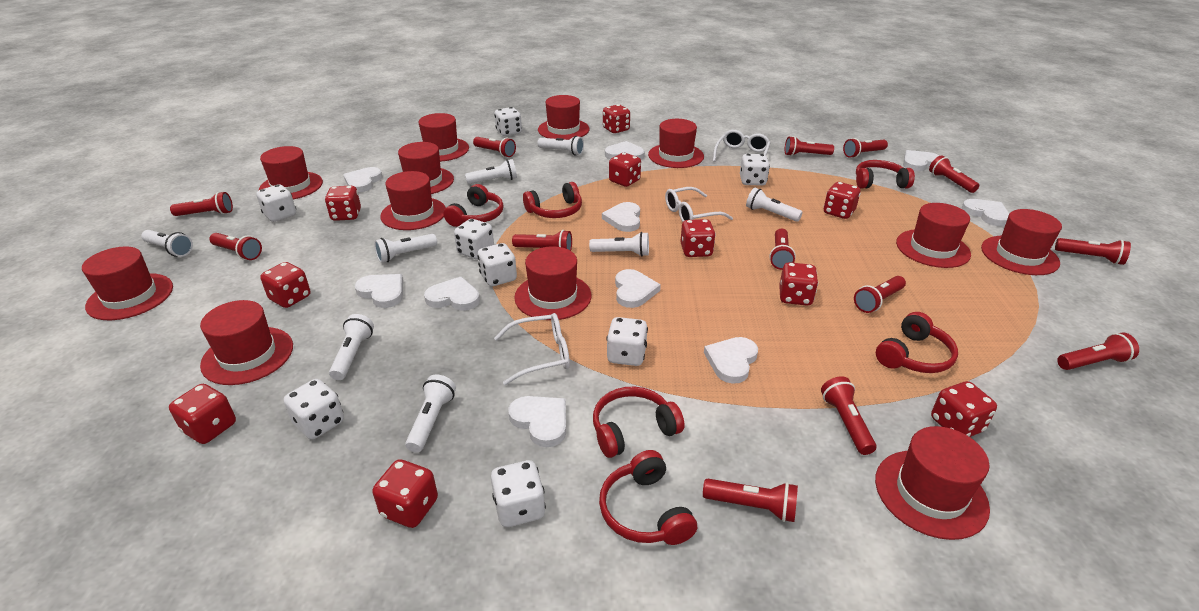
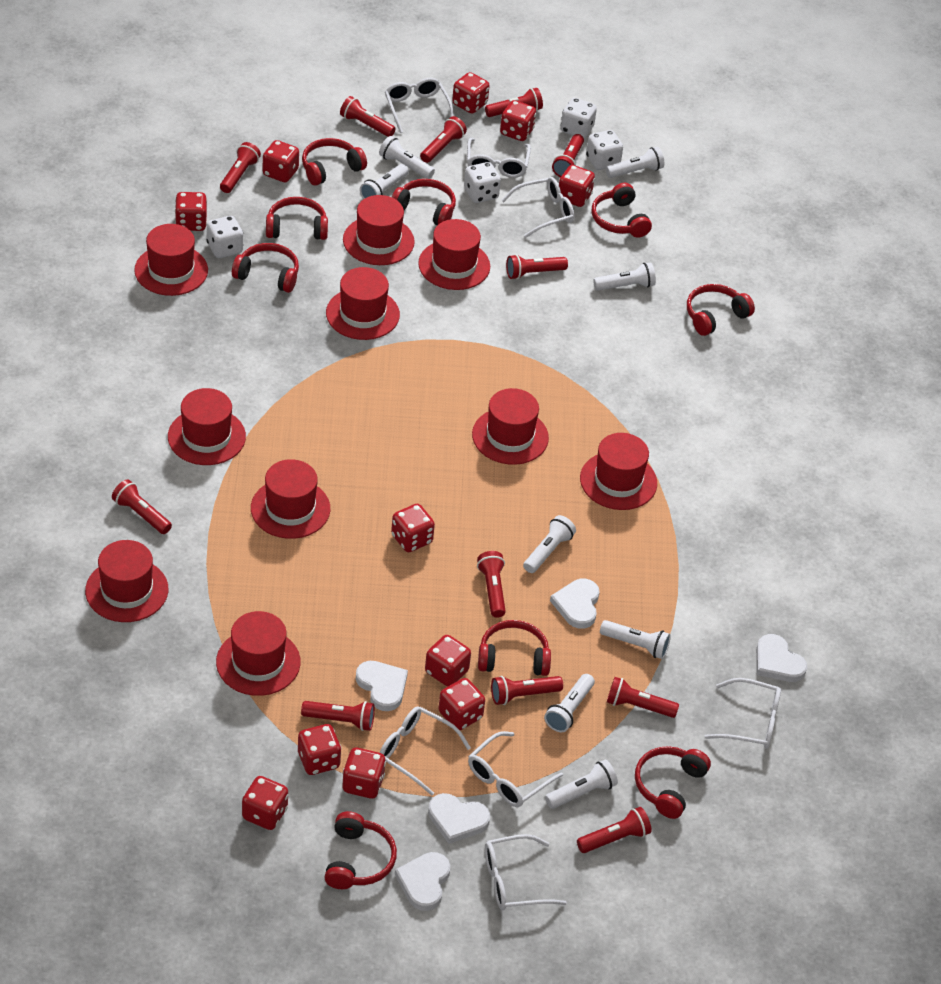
red dice: [169,384,236,444] [260,262,310,308] [325,186,361,221] [372,459,438,528] [603,104,630,133] [609,153,641,187] [680,219,716,257] [779,262,818,306] [824,182,861,219] [931,381,997,437] = 10 -> [175,192,207,231] [242,776,288,830] [263,140,299,182] [298,724,342,775] [343,748,386,799] [391,504,435,552] [425,635,471,687] [438,678,485,730] [452,72,490,113] [500,100,536,141] [559,165,595,207] = 11
red flashlight: [170,192,233,216] [209,233,262,260] [473,137,516,157] [512,230,572,251] [703,479,798,522] [769,229,796,270] [785,136,834,156] [821,376,876,455] [843,138,888,158] [854,276,906,313] [929,155,979,193] [1055,238,1131,265] [1057,333,1139,370] = 13 -> [112,479,172,534] [220,142,261,193] [301,701,375,731] [340,96,396,137] [420,116,467,163] [477,551,506,618] [485,88,543,117] [491,676,563,705] [506,254,568,279] [552,134,584,177] [577,807,652,853] [607,677,679,718] = 12
red hat: [82,247,173,320] [200,300,293,385] [259,146,323,199] [380,171,446,230] [398,142,454,194] [419,113,469,162] [514,246,591,320] [538,95,589,140] [648,119,704,168] [875,426,990,540] [896,203,971,268] [981,209,1062,275] = 12 -> [85,540,168,622] [134,224,208,296] [168,388,246,465] [216,611,300,696] [251,459,330,539] [326,267,400,340] [343,195,415,265] [418,219,490,290] [472,388,549,465] [580,433,657,510] = 10
red headphones: [444,184,504,227] [523,182,582,218] [593,387,684,458] [599,450,697,545] [856,160,915,189] [876,312,958,373] = 6 -> [232,243,299,293] [266,197,328,240] [302,138,367,186] [325,811,397,889] [392,179,456,225] [478,620,551,676] [591,183,652,238] [635,746,711,819] [687,284,755,336] = 9
white dice: [256,184,296,222] [284,379,344,439] [454,219,494,259] [477,243,517,286] [491,460,546,527] [494,107,522,136] [606,317,648,366] [740,154,770,185] = 8 -> [207,216,243,258] [464,162,501,203] [561,98,597,138] [586,130,623,170] = 4
white glasses: [494,313,570,385] [665,187,733,222] [713,130,771,162] = 3 -> [380,706,471,796] [385,78,454,133] [467,138,531,178] [468,731,563,807] [485,834,567,910] [502,177,574,238] [704,678,781,749] = 7
white heart: [343,167,382,192] [355,274,403,308] [424,277,480,311] [508,396,566,447] [602,202,640,232] [605,141,645,160] [615,269,661,308] [704,337,758,384] [903,150,939,171] [962,199,1009,226] = 10 -> [356,661,408,711] [395,852,450,911] [428,793,490,844] [550,579,600,629] [756,634,807,682] = 5

